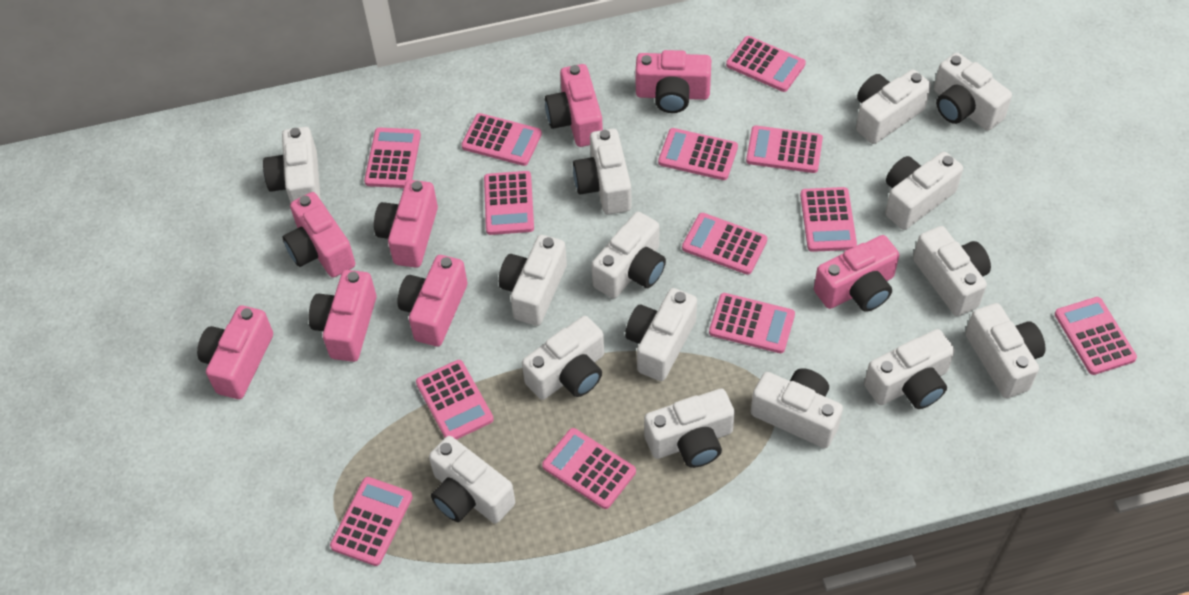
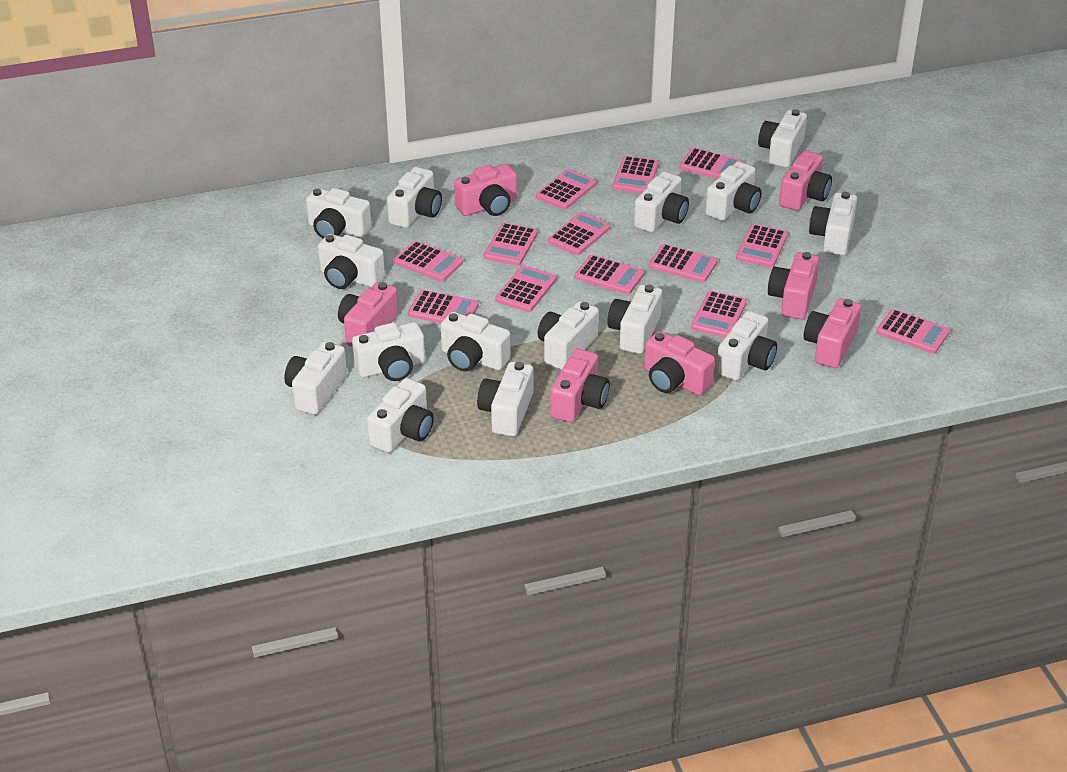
pink camera: [197,306,273,399] [282,192,355,278] [309,270,376,362] [374,180,438,268] [398,255,467,346] [545,64,603,147] [635,50,711,113] [814,235,899,312] = 8 -> [338,282,398,347] [454,164,517,216] [550,349,610,422] [644,331,715,396] [768,252,819,319] [779,151,832,211] [804,299,861,368] = 7

